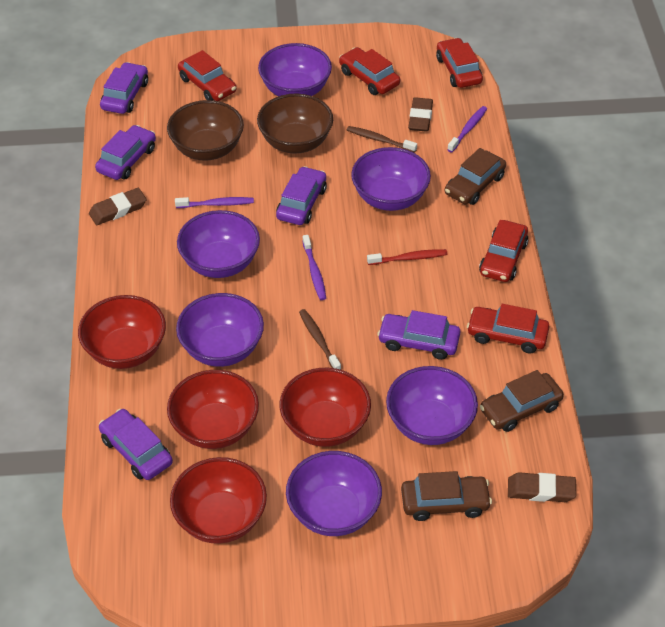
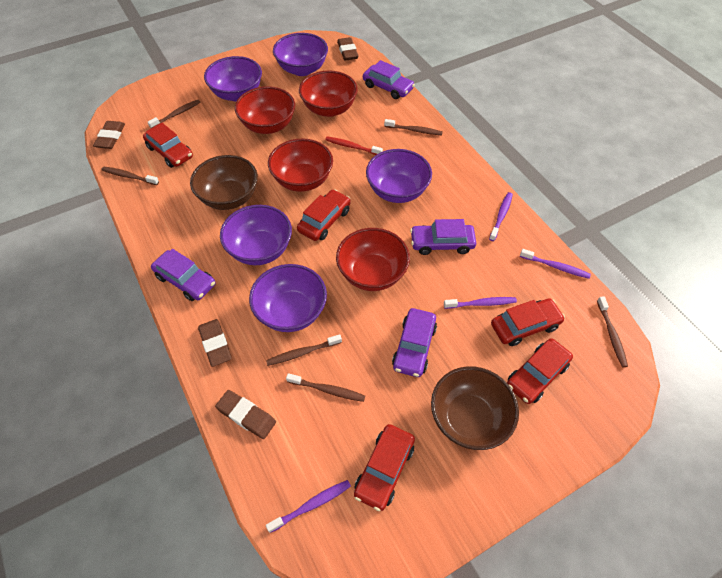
brown car: [401,471,492,521] [445,148,506,205] [480,370,564,432] = 3 -> none = 0
brown eraser: [89,188,147,225] [408,97,433,132] [508,472,576,502] = 3 -> [93,121,125,149] [198,319,232,367] [215,390,276,439] [337,37,359,61] = 4
brown toothbrush: [299,309,341,370] [347,126,417,153] = 2 -> [101,167,159,185] [148,100,200,128] [266,334,342,366] [286,373,365,402] [384,119,443,135] [597,297,628,367] = 6
purple bowl: [176,293,264,367] [177,210,260,278] [258,43,332,96] [286,451,382,536] [351,147,431,211] [386,366,478,445] = 6 -> [204,56,262,102] [220,205,292,265] [249,264,327,332] [273,33,328,76] [366,149,432,203] = 5
purple car: [95,125,156,180] [99,409,173,480] [100,62,148,114] [276,166,327,225] [378,310,460,360] = 5 -> [151,249,216,301] [363,60,415,99] [392,308,437,377] [410,219,476,255] = 4
purple toothbrush: [175,197,254,208] [302,235,326,300] [447,106,487,152] = 3 -> [266,480,351,533] [444,297,517,309] [489,192,513,241] [520,249,591,279] = 4

